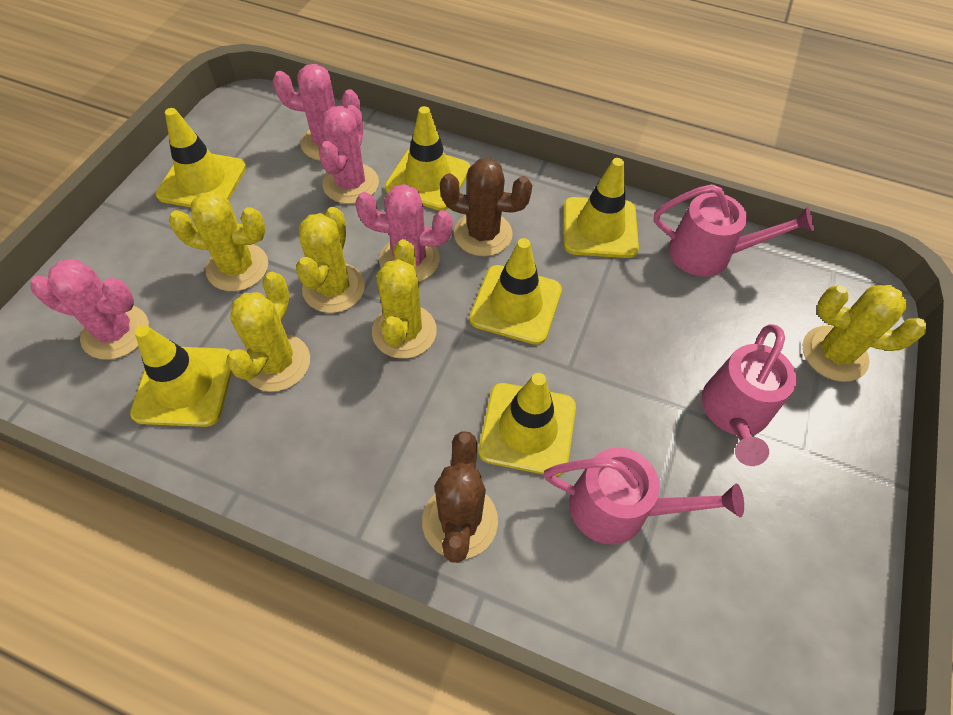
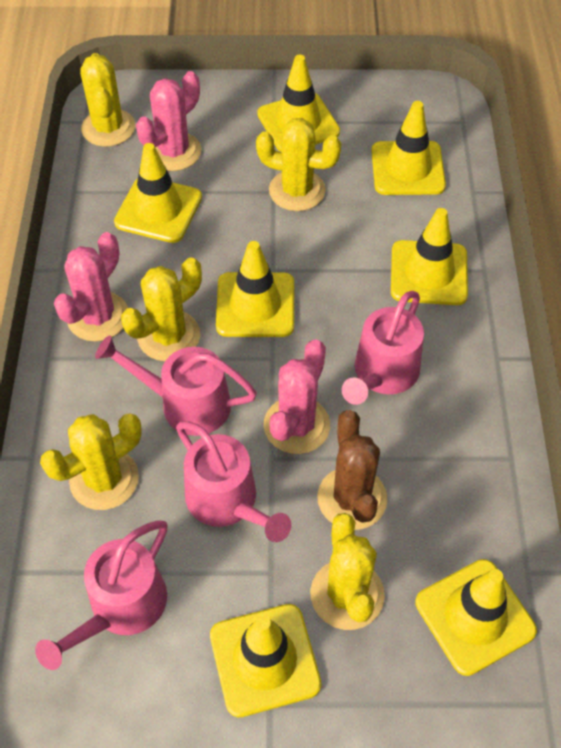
brown cactus: [422,431,498,563] [440,158,533,256] = 2 -> [317,410,387,530] = 1
pink cactus: [31,259,149,360] [273,64,360,161] [319,105,379,204] [355,184,453,282] = 4 -> [54,232,128,342] [136,71,201,171] [264,340,330,454] = 3
pink watering can: [544,448,744,545] [654,184,814,277] [702,324,797,466] = 3 -> [35,520,167,670] [95,335,257,436] [176,421,291,542] [342,291,424,405] = 4
yellow traffic cone: [130,325,232,427] [156,108,246,207] [385,106,470,211] [469,238,562,345] [479,373,576,477] [564,158,639,258] = 6 -> [114,143,202,243] [210,604,321,717] [216,241,294,337] [257,55,340,152] [371,101,446,195] [391,208,468,305] [415,559,537,676] = 7

